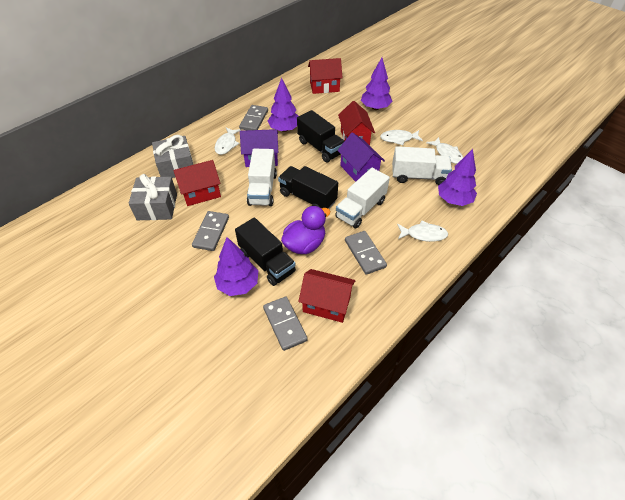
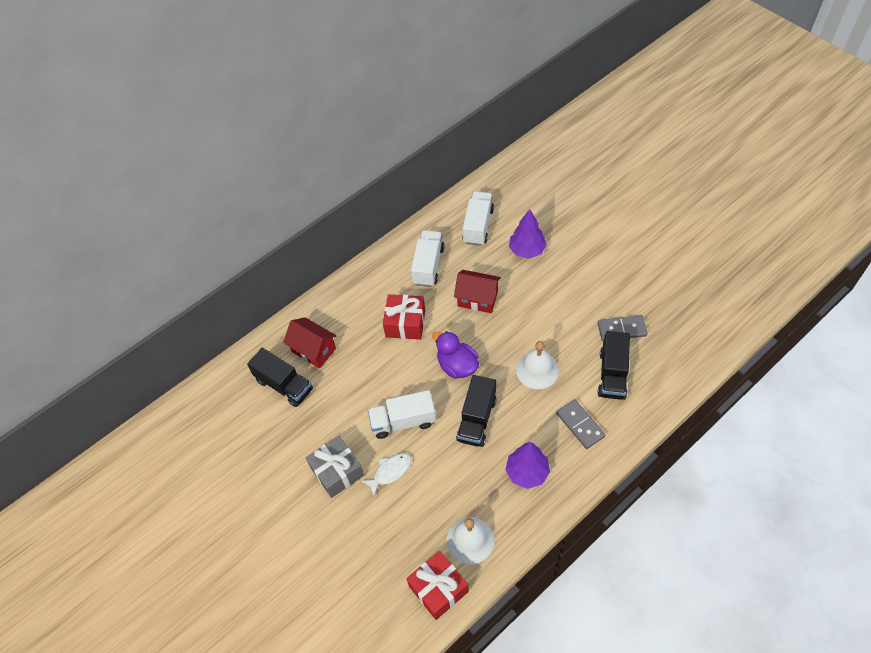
grey domino: [192,211,229,251] [239,105,268,130] [263,297,308,351] [345,231,387,275] = 4 -> [556,399,605,449] [598,315,648,341] = 2
grey gift: [129,174,177,220] [152,135,193,178] = 2 -> [306,435,364,498] = 1
purple house: [240,129,278,167] [338,132,385,182] = 2 -> none = 0
purple tree: [214,237,258,296] [268,78,298,132] [361,58,393,110] [438,149,477,206] = 4 -> [505,442,550,489] [509,209,547,259] = 2
red gift: none = 0 -> [383,294,425,340] [406,551,469,620] = 2
red house: [173,160,221,206] [298,269,356,323] [308,58,343,94] [338,101,375,145] = 4 -> [283,317,337,369] [454,270,501,313] = 2
white bell: none = 0 -> [447,517,494,564] [516,341,559,389] = 2
white fish: [215,127,241,155] [380,130,423,145] [397,221,448,242] [426,137,463,164] = 4 -> [361,453,411,496] = 1

